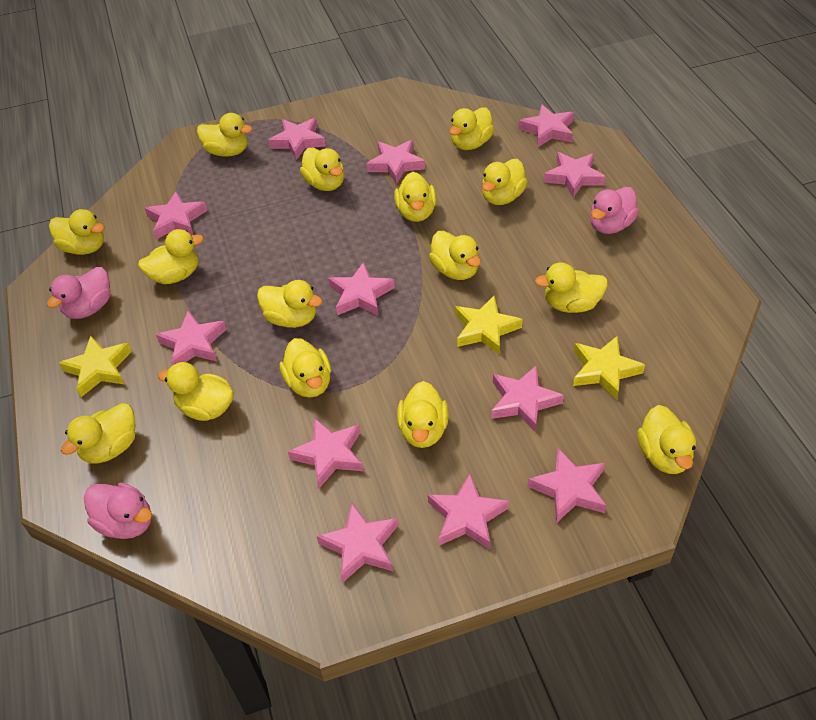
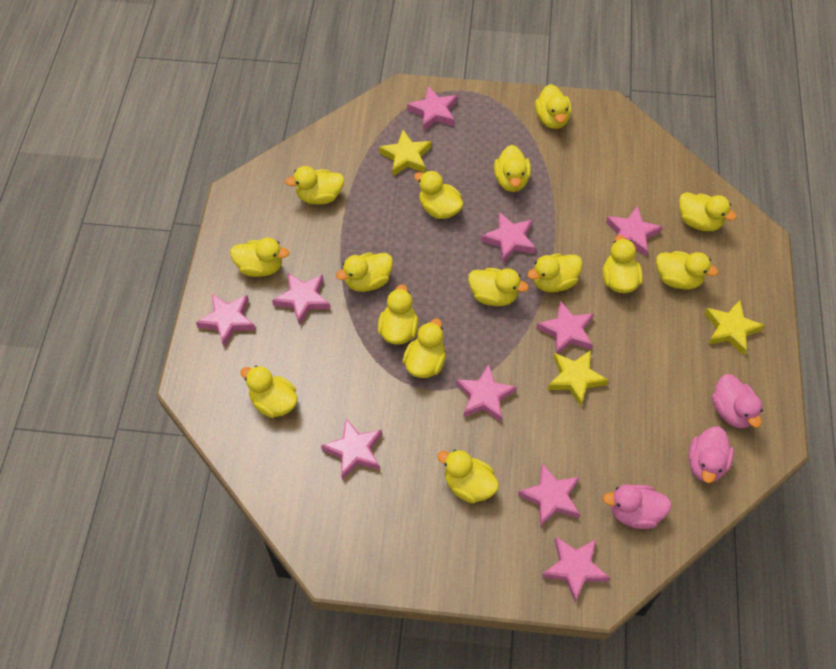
pink star: [145,191,207,239] [156,310,227,366] [268,118,326,160] [288,418,363,488] [317,502,398,583] [328,262,395,316] [366,140,425,184] [428,474,509,550] [491,365,564,432] [519,104,574,148] [528,448,606,523] [544,152,606,198] = 12 -> [196,294,256,347] [272,273,331,325] [321,418,382,480] [407,86,457,131] [456,364,517,422] [481,212,536,263] [518,463,580,528] [536,301,594,354] [542,537,610,602] [606,206,662,257] = 10

